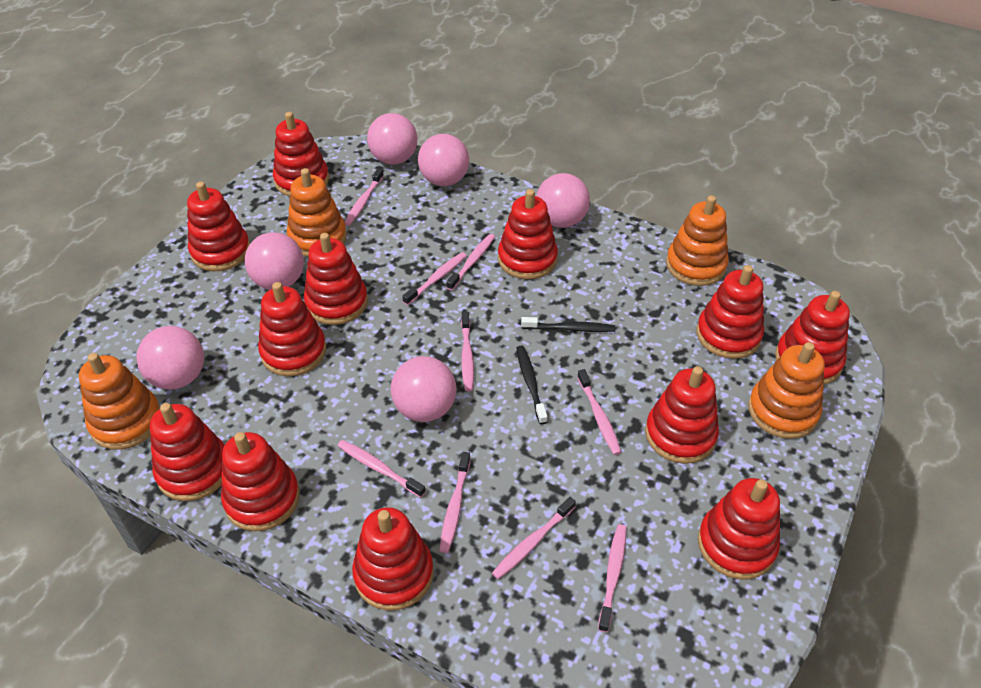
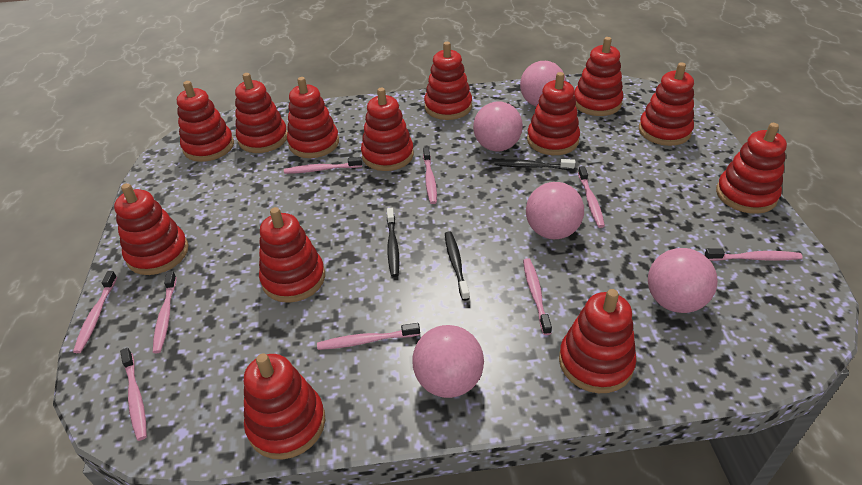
black toothbrush: [516,346,547,424] [521,317,615,332] = 2 -> [387,208,399,277] [445,231,470,301] [494,159,575,170] = 3
orange stacking toy: [79,353,160,450] [287,168,347,257] [666,195,729,286] [748,342,825,439] = 4 -> none = 0
pink ball: [136,326,204,390] [245,232,304,290] [367,113,417,165] [391,356,456,422] [418,134,469,186] [536,173,590,228] = 6 -> [413,325,484,398] [473,101,523,151] [520,61,566,106] [526,182,584,239] [648,248,718,313] = 5
red stacking toy: [150,403,225,501] [187,182,250,271] [221,432,300,531] [258,282,326,376] [273,112,329,196] [304,233,368,325] [352,507,433,611] [498,189,558,279] [645,366,719,464] [697,265,764,359] [698,478,780,579] [775,291,850,385] = 12 -> [114,183,189,275] [177,81,234,162] [235,73,288,153] [244,353,325,459] [259,207,325,303] [287,77,339,158] [361,88,414,171] [424,42,472,120] [527,72,580,155] [559,289,636,393] [574,37,623,116] [639,62,694,146] [716,123,787,214] = 13

